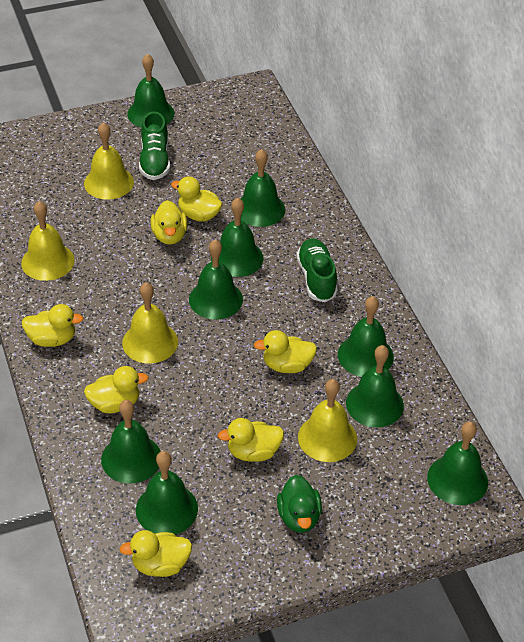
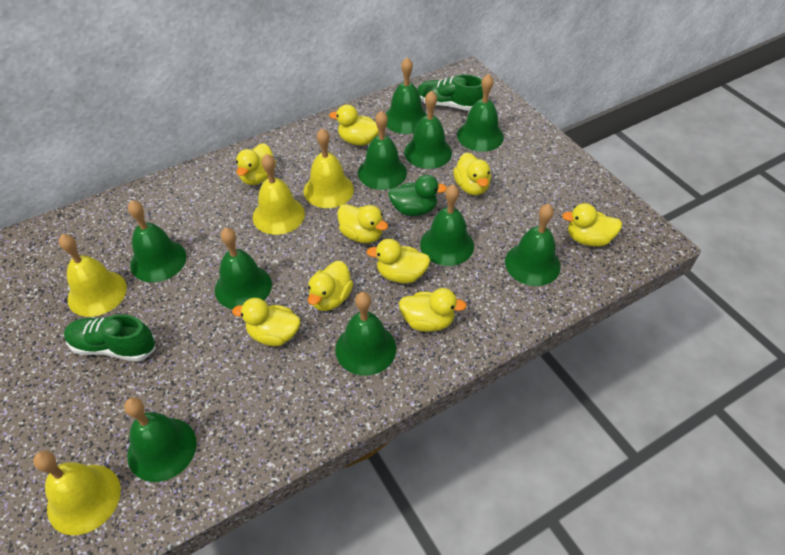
green bell: [101,400,161,484] [127,54,174,128] [136,451,198,534] [189,239,243,319] [211,198,264,277] [241,149,285,227] [338,296,394,377] [346,345,404,427] [427,422,488,505] = 9 -> [124,397,197,482] [128,200,186,282] [215,228,272,310] [335,292,396,376] [358,111,407,190] [385,57,427,134] [404,90,452,169] [420,184,474,266] [457,74,504,152] [505,204,561,286] = 10
yellow duck: [21,304,83,347] [84,366,149,413] [119,530,192,577] [151,200,187,245] [171,176,223,222] [218,418,284,462] [254,330,317,373] = 7 -> [232,298,300,346] [236,143,276,185] [308,261,353,311] [329,104,379,146] [337,204,388,243] [367,239,431,283] [399,288,467,332] [453,152,491,195] [562,203,622,246] = 9

